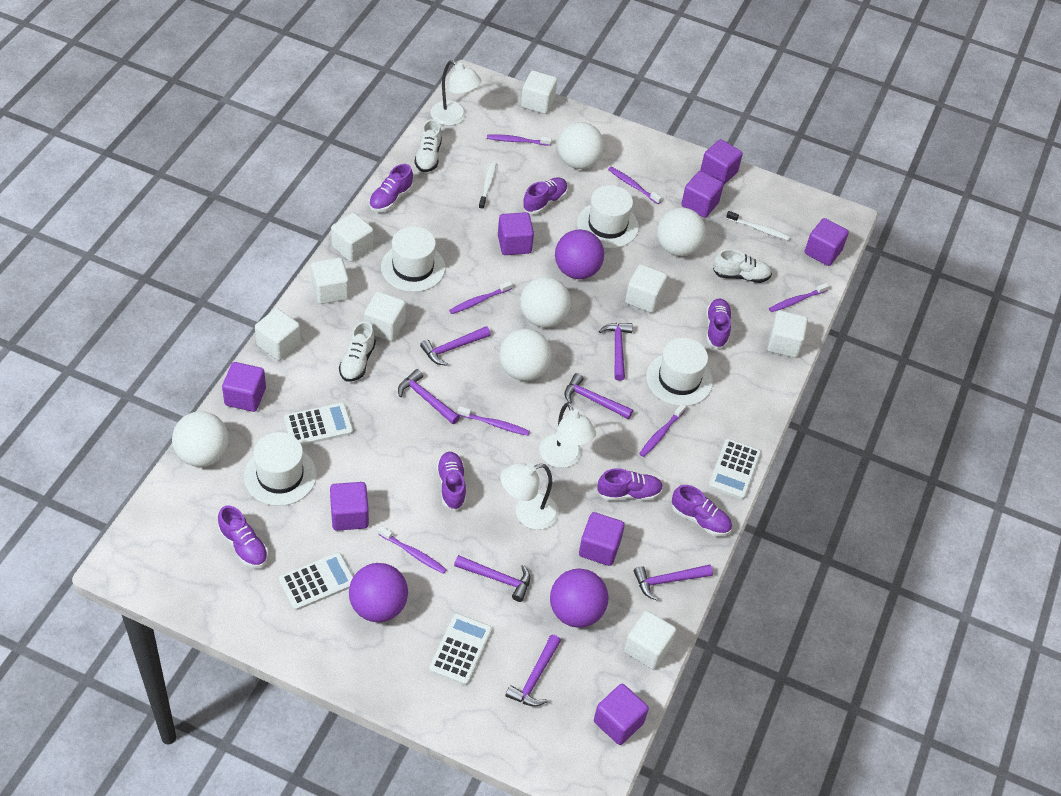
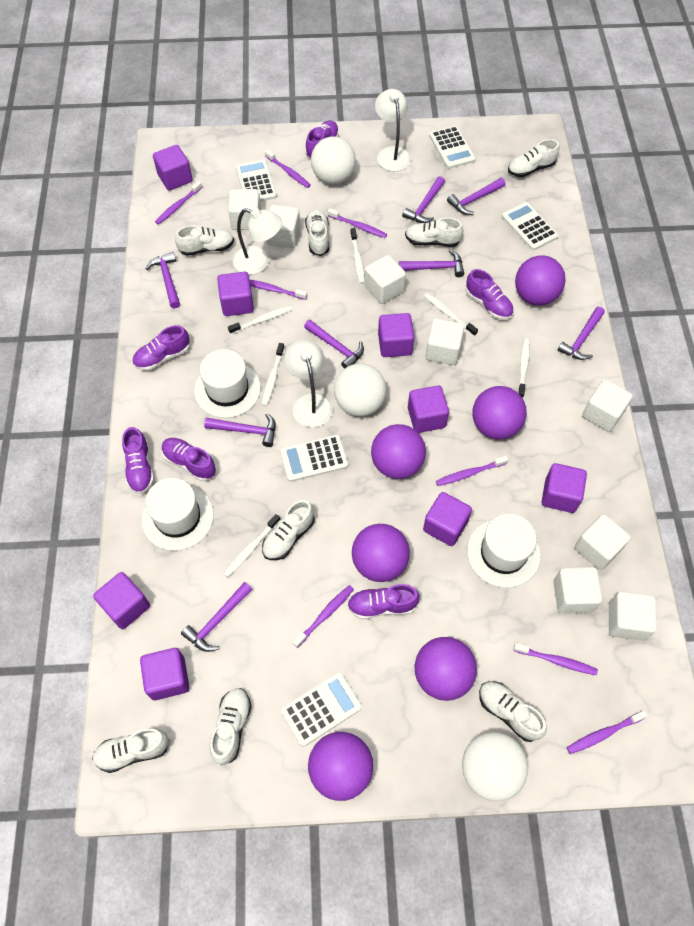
purple ball: [349,563,408,622] [550,569,609,628] [555,229,604,279] = 3 -> [308,732,373,801] [352,524,410,582] [371,424,426,479] [415,637,477,701] [472,386,527,440] [515,255,566,306] = 6
purple hammer: [398,369,460,424] [420,326,491,366] [454,555,530,602] [505,635,561,707] [564,373,633,419] [599,323,633,381] [634,565,713,600] = 7 -> [146,252,180,308] [181,582,252,652] [204,413,276,447] [304,320,364,369] [399,250,464,277] [402,176,445,223] [447,178,505,215] [557,307,605,360] = 8
purple shoe: [218,506,268,568] [369,164,413,212] [436,452,466,510] [523,177,568,214] [597,468,663,501] [672,485,732,536] [706,299,732,349] = 7 -> [122,427,154,494] [132,325,190,371] [162,438,216,481] [305,120,339,160] [347,584,420,619] [465,269,514,320] = 6
purple toothbrush: [378,526,447,574] [449,281,512,314] [457,406,530,436] [487,134,552,146] [608,167,662,204] [639,404,686,457] [769,283,829,312] = 7 -> [155,181,202,225] [250,280,307,300] [265,149,311,188] [293,585,354,648] [328,208,387,238] [436,456,508,486] [513,643,598,675] [567,711,647,754] = 8
white ball: [172,411,229,467] [499,329,552,381] [520,277,571,328] [557,122,604,169] [657,207,706,256] = 5 -> [311,136,356,184] [334,363,387,416] [462,732,528,801] = 3
white calculator: [279,552,353,611] [284,402,353,445] [429,613,492,685] [708,439,761,499] = 4 -> [236,159,277,202] [280,435,348,482] [281,672,362,747] [429,126,476,169] [502,202,558,250] = 5
white hat: [244,432,317,506] [381,226,445,292] [577,185,639,248] [646,338,713,406] = 4 -> [141,478,214,551] [194,349,261,418] [467,514,541,588] = 3
white shoe: [339,321,376,382] [414,119,442,172] [713,249,772,283] = 3 -> [92,728,169,773] [175,225,234,256] [210,688,251,765] [262,500,315,560] [305,209,329,256] [405,218,463,247] [479,681,547,742] [508,139,560,177] = 8
white toothbrush: [479,161,496,210] [726,211,790,241] = 2 -> [223,514,280,577] [228,305,293,334] [261,343,285,406] [350,228,365,284] [424,293,478,336] [518,338,530,398] = 6

